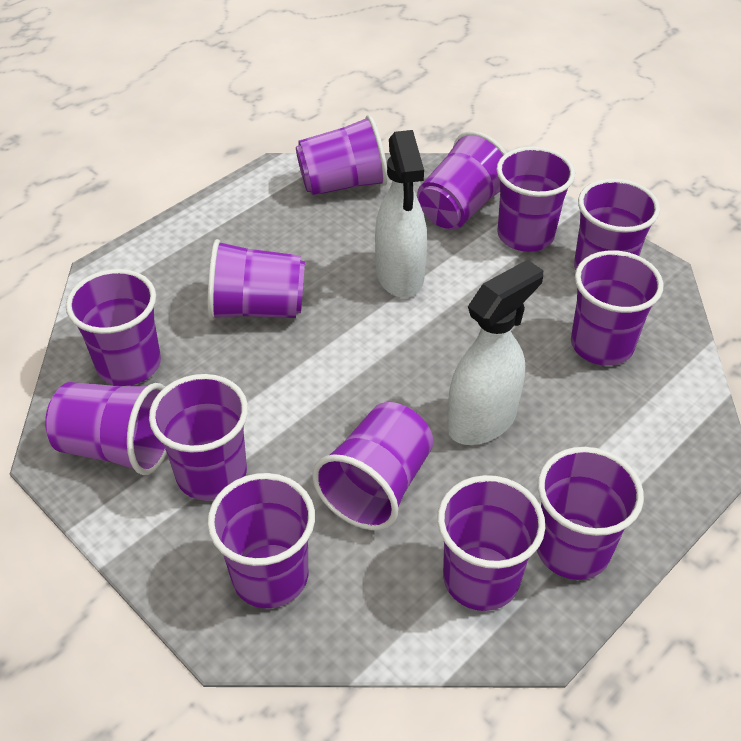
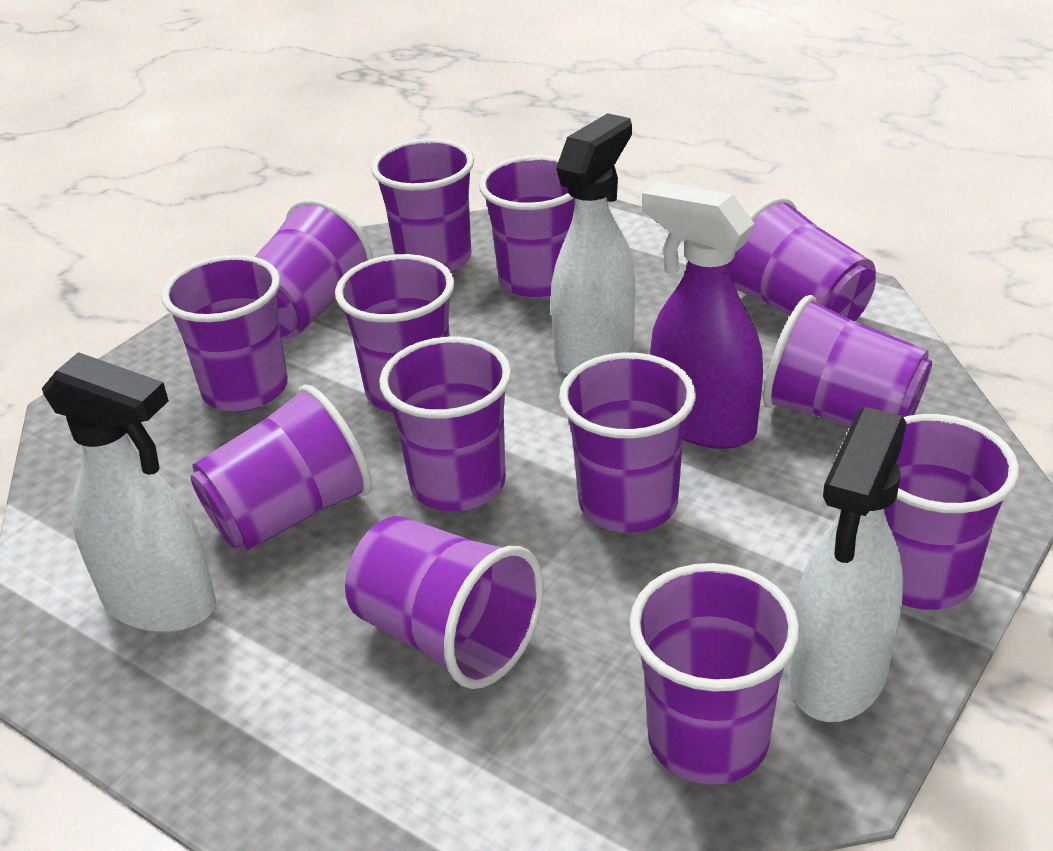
purple spray bottle: none = 0 -> [642,181,763,449] = 1
white spray bottle: [375,130,427,298] [447,260,543,445] = 2 -> [42,352,216,632] [551,113,635,374] [789,407,907,722] = 3

